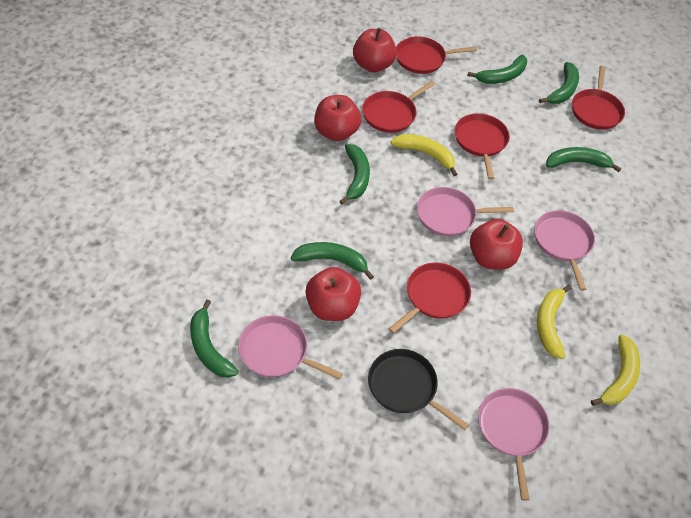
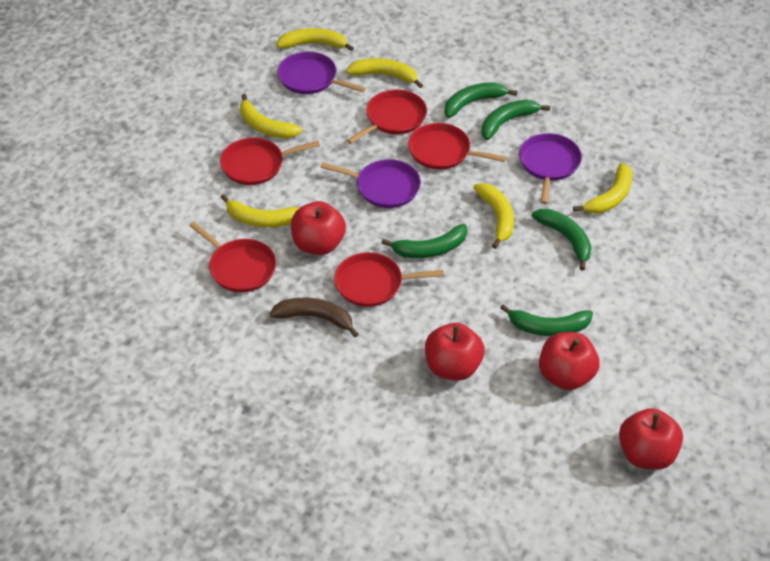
black pan: [368,349,469,430] = 1 -> none = 0
brown banana: none = 0 -> [269,298,358,337] = 1
green banana: [190,299,238,378] [291,242,374,280] [340,144,370,204] [467,55,527,84] [539,62,579,104] [546,147,621,172] = 6 -> [382,224,467,258] [444,82,517,118] [482,99,550,140] [500,304,593,336] [532,209,592,271] = 5
pink pan: [238,315,343,380] [417,187,514,236] [478,388,550,501] [534,210,595,291] = 4 -> none = 0
purple pan: none = 0 -> [277,51,366,94] [320,159,421,208] [519,133,582,204] = 3
yellow banana: [390,134,457,176] [537,285,572,359] [591,335,640,406] = 3 -> [221,194,300,228] [240,94,302,138] [276,28,354,51] [346,58,423,88] [473,183,514,249] [573,163,632,214] = 6

